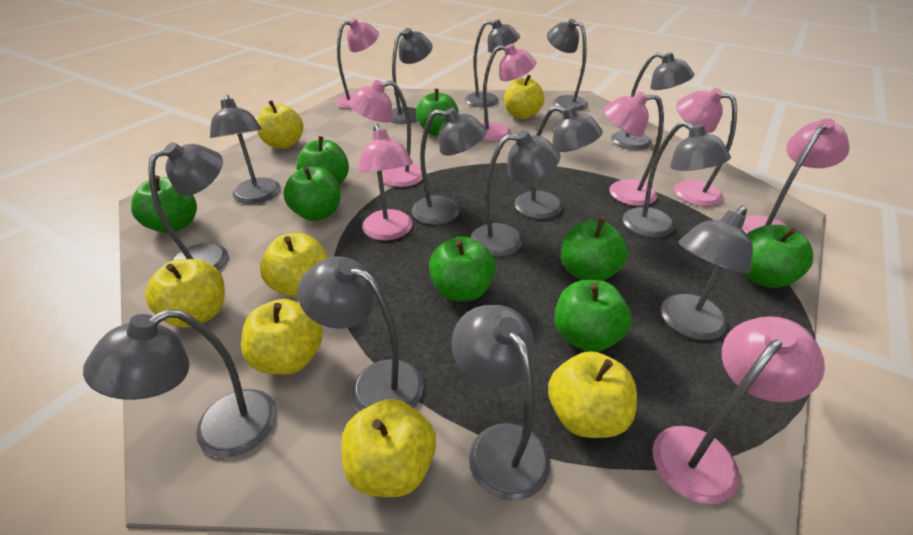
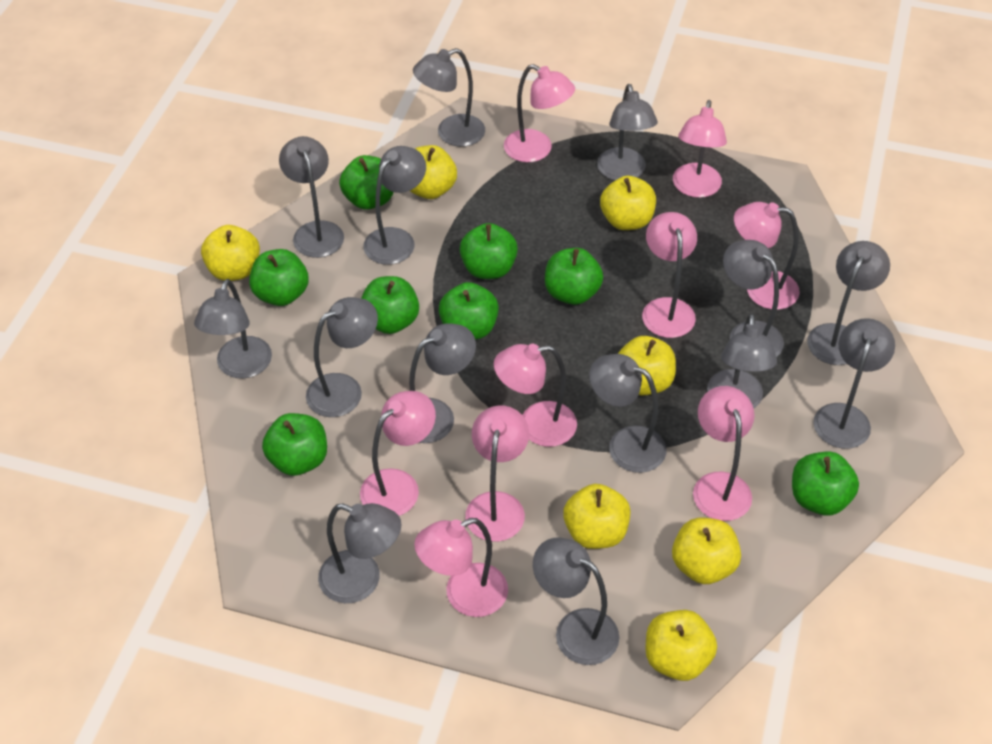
pink lamp: [336,18,379,109] [348,80,423,187] [358,123,413,241] [481,44,536,141] [603,91,664,206] [653,316,825,504] [674,88,737,206] [742,118,850,234] = 8 -> [360,391,436,516] [414,518,508,617] [465,405,529,542] [494,344,577,447] [504,64,575,162] [642,212,697,338] [673,100,727,198] [693,386,755,521] [734,202,800,310] = 9

